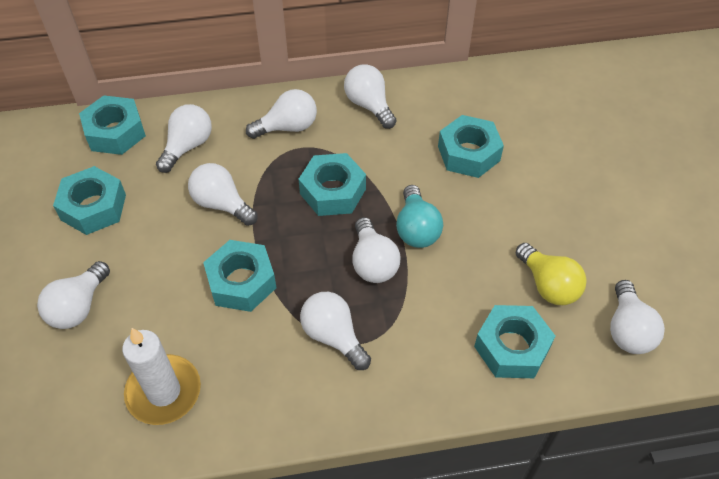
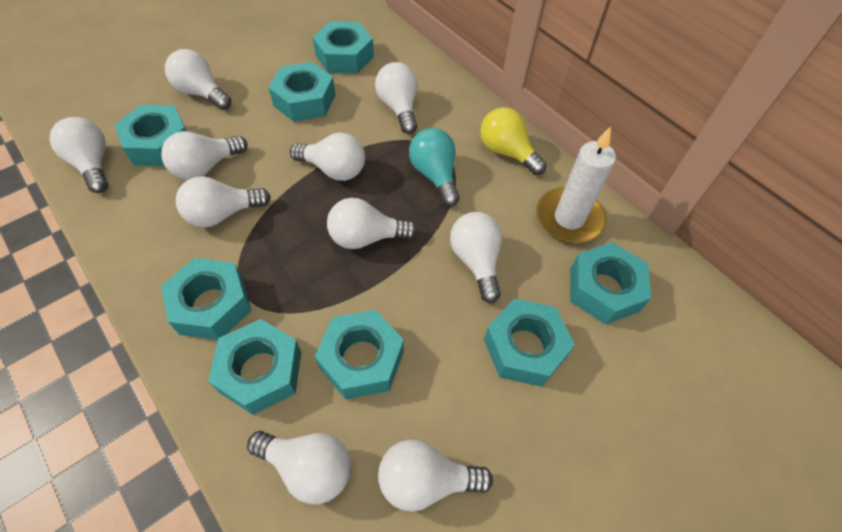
turquoise nut: [53,166,126,235] [79,95,146,155] [203,240,277,312] [299,153,366,216] [438,115,504,178] [474,305,555,378] = 6 -> [114,105,186,166] [161,258,251,340] [208,319,301,415] [268,62,335,122] [312,21,374,74] [315,310,404,399] [484,299,575,387] [571,242,651,324] = 8
white light bulb: [37,261,110,329] [156,104,212,173] [188,163,258,226] [246,89,317,139] [300,292,371,370] [344,64,397,129] [352,217,401,283] [610,280,665,354] = 8 -> [50,117,108,193] [161,131,247,180] [165,49,232,110] [176,176,271,227] [247,431,351,505] [290,132,365,181] [327,198,417,249] [375,62,418,134] [378,439,493,512] [450,212,502,303] = 10

